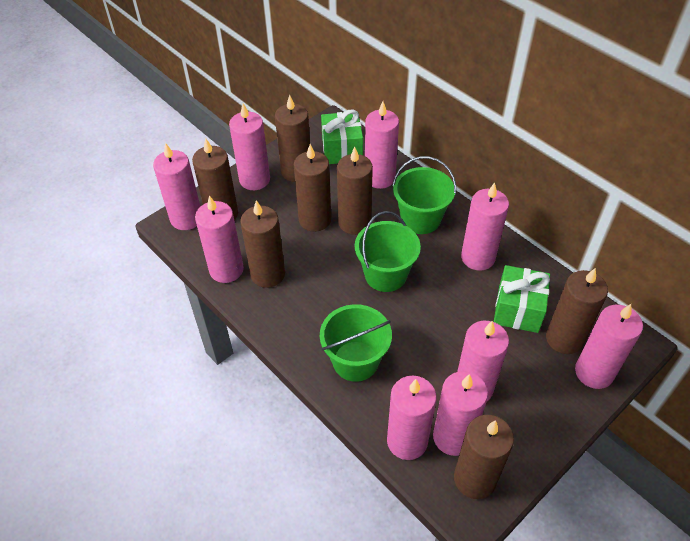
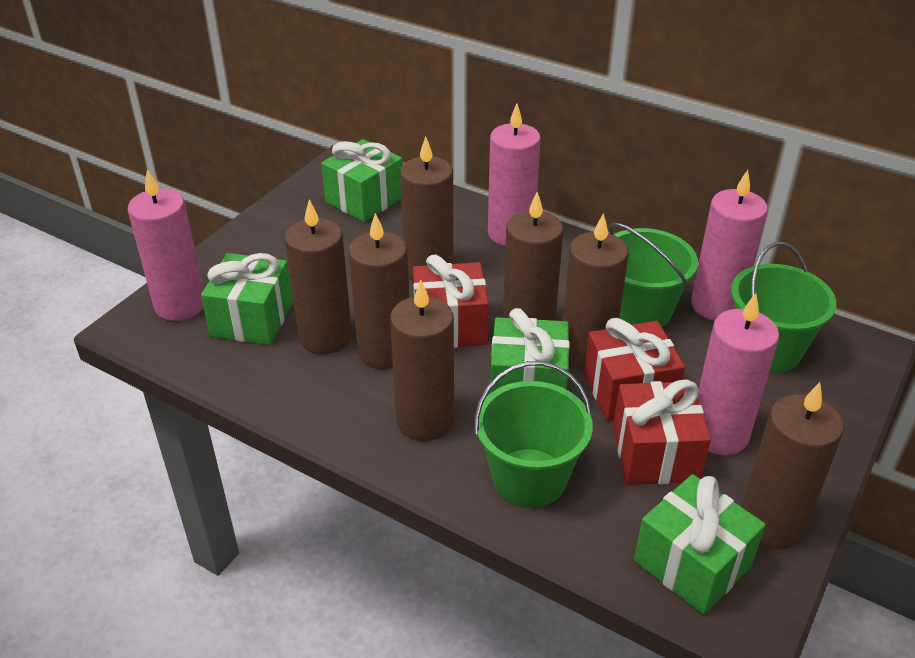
green gift: [321,109,363,164] [494,265,550,333] = 2 -> [201,253,293,345] [321,139,403,222] [490,308,570,393] [634,474,766,615] = 4
pink candle: [153,143,201,230] [195,195,244,283] [229,104,270,190] [365,101,399,189] [387,376,437,460] [433,371,488,456] [457,321,509,401] [461,183,509,271] [575,304,643,389] = 9 -> [128,169,204,321] [488,103,541,246] [691,170,768,321] [698,293,779,455] = 4
red gift: none = 0 -> [413,254,489,348] [584,318,685,421] [613,379,711,485] = 3

